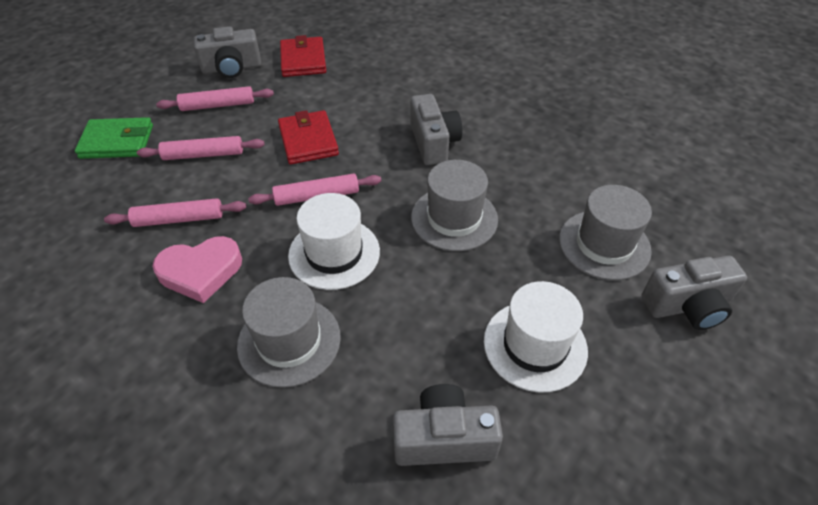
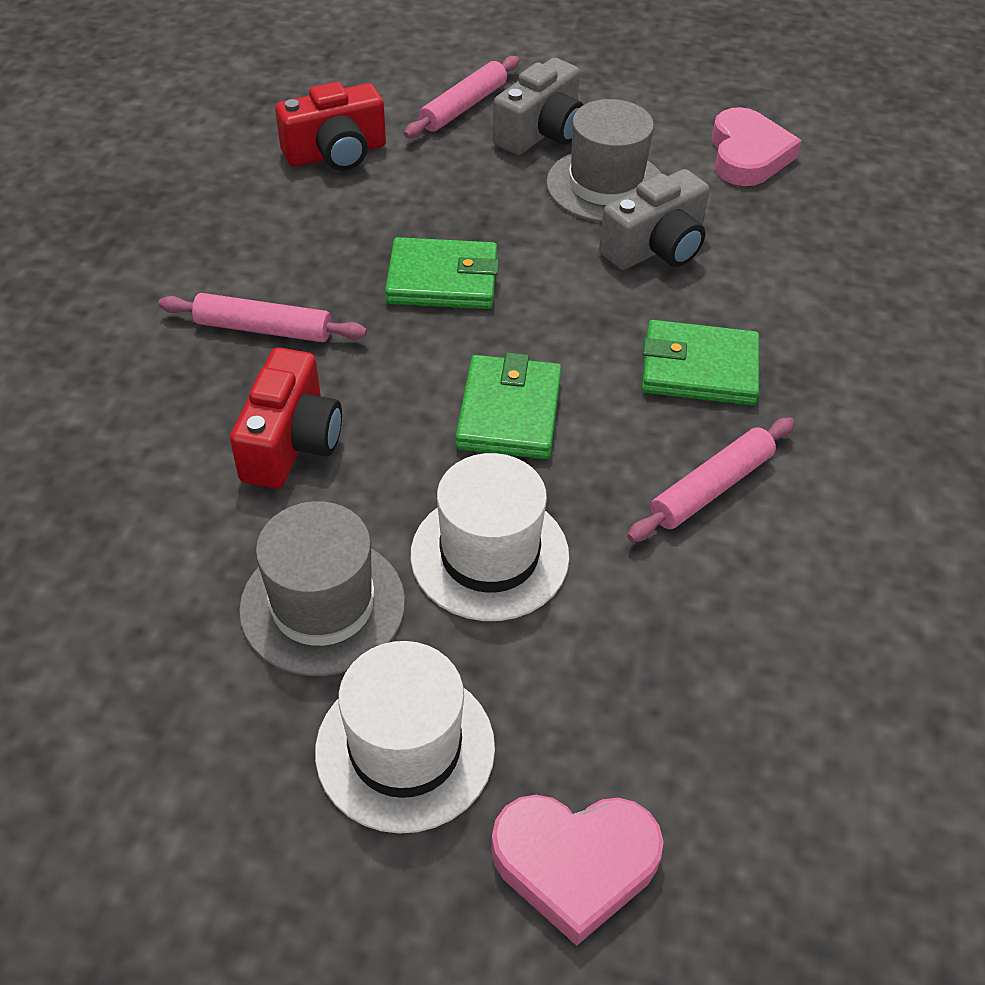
green wallet: [75,117,153,159] = 1 -> [385,237,499,309] [456,353,562,459] [642,320,759,405] = 3
grey camera: [194,26,261,78] [393,384,503,466] [410,94,462,165] [641,256,747,330] = 4 -> [493,58,584,155] [599,169,710,270] = 2
grey hat: [237,277,341,388] [411,160,498,251] [559,185,652,280] = 3 -> [239,501,405,676] [546,99,661,222] = 2
pink heart: [152,236,242,303] = 1 -> [491,795,664,946] [711,107,801,186] = 2
pink rolling pin: [104,198,246,227] [137,136,265,160] [156,86,274,111] [248,174,381,206] = 4 -> [158,293,367,342] [404,56,520,138] [627,417,795,542] = 3
red camera: none = 0 -> [230,347,342,489] [275,82,386,171] = 2
red wallet: [278,110,339,164] [280,35,326,77] = 2 -> none = 0

